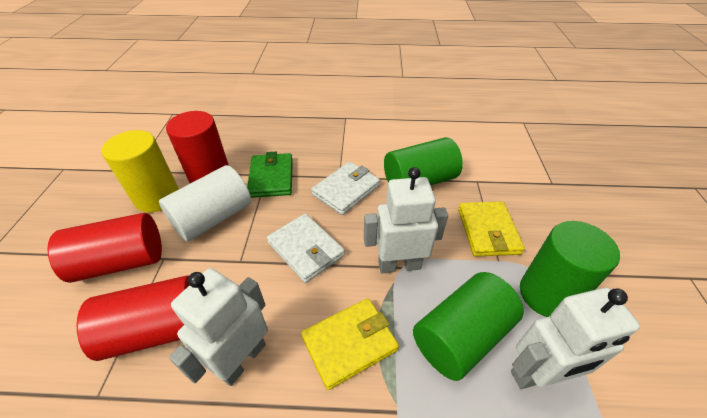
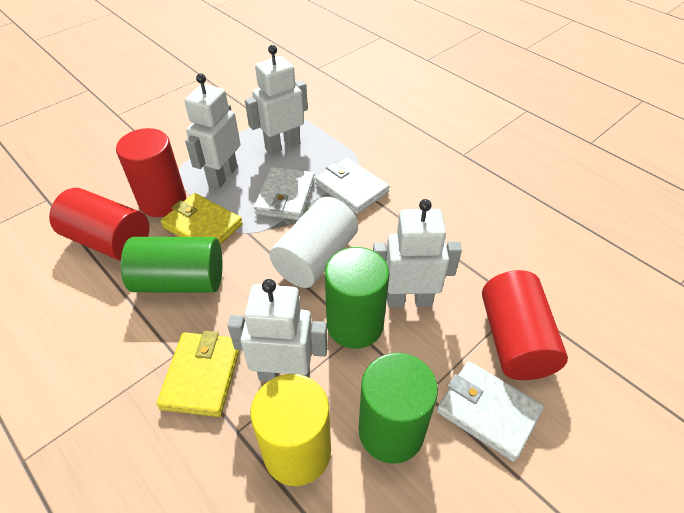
green wallet: [247,152,293,198] = 1 -> none = 0
white robot: [169,268,268,386] [364,167,448,273] [511,287,640,389] = 3 -> [185,73,240,189] [228,279,328,381] [245,45,308,155] [373,199,462,307] = 4
white wallet: [267,213,345,283] [311,162,380,215] = 2 -> [254,167,315,220] [315,158,390,214] [437,361,544,462] = 3

